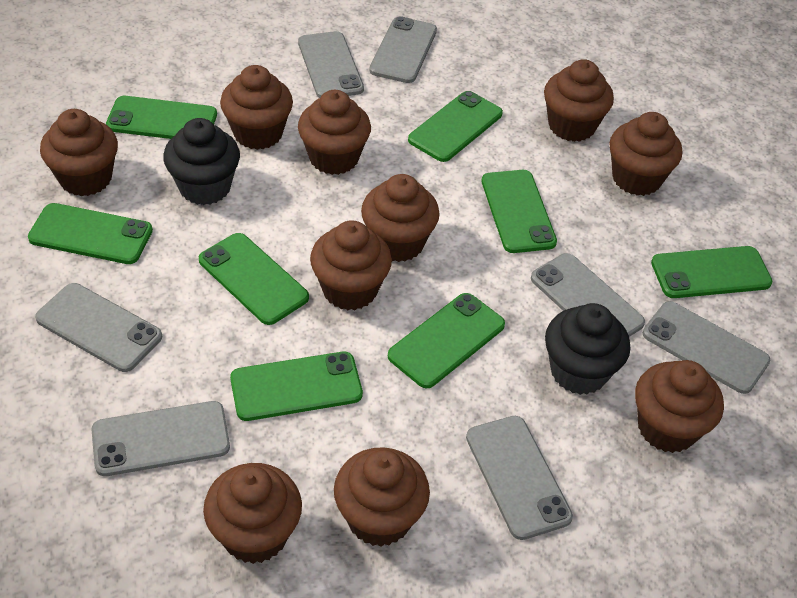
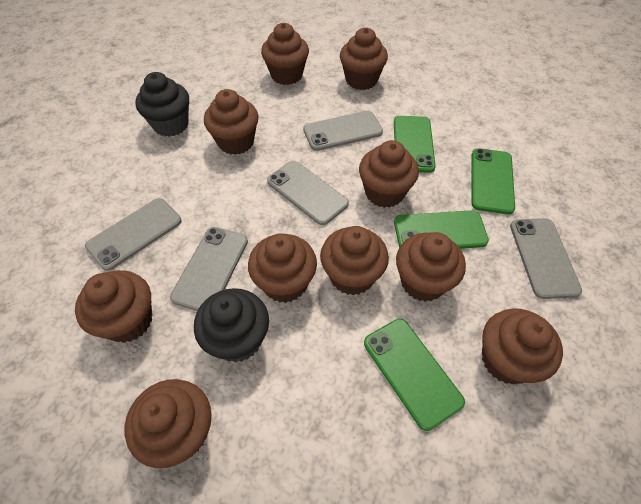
green phone: [28,203,153,264] [106,96,217,139] [199,233,309,325] [230,352,363,421] [388,293,505,389] [408,91,503,162] [482,170,557,253] [651,246,773,298] = 8 -> [364,319,465,431] [394,116,436,173] [394,210,489,249] [472,148,515,214] = 4
grey phone: [35,283,162,372] [91,401,230,476] [298,31,364,98] [369,16,437,83] [466,416,573,540] [531,253,645,337] [643,301,770,394] = 7 -> [85,198,182,271] [170,227,248,311] [267,161,349,225] [303,111,383,151] [510,218,582,299] = 5

